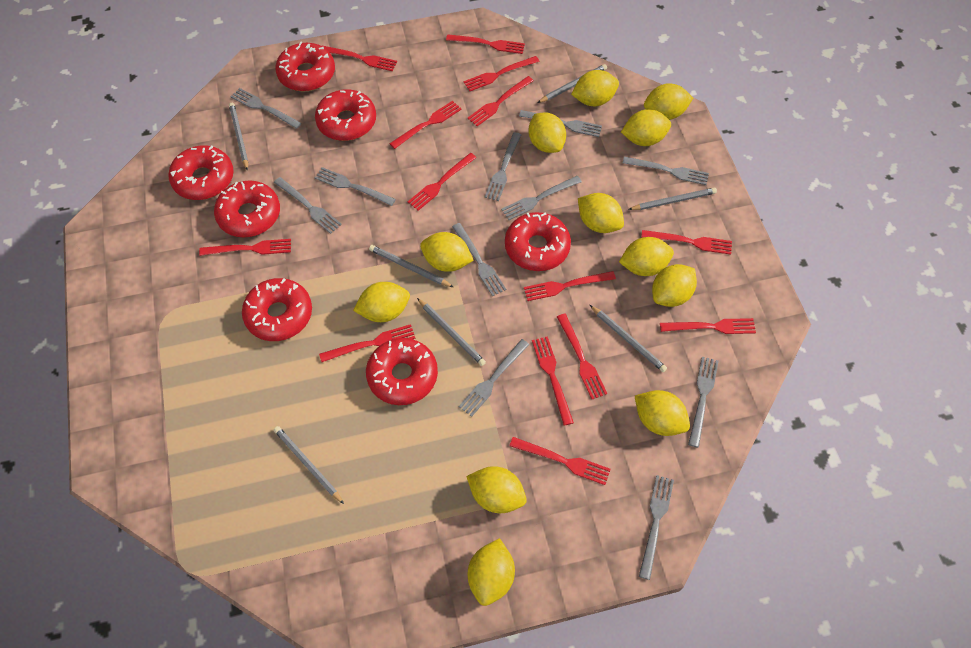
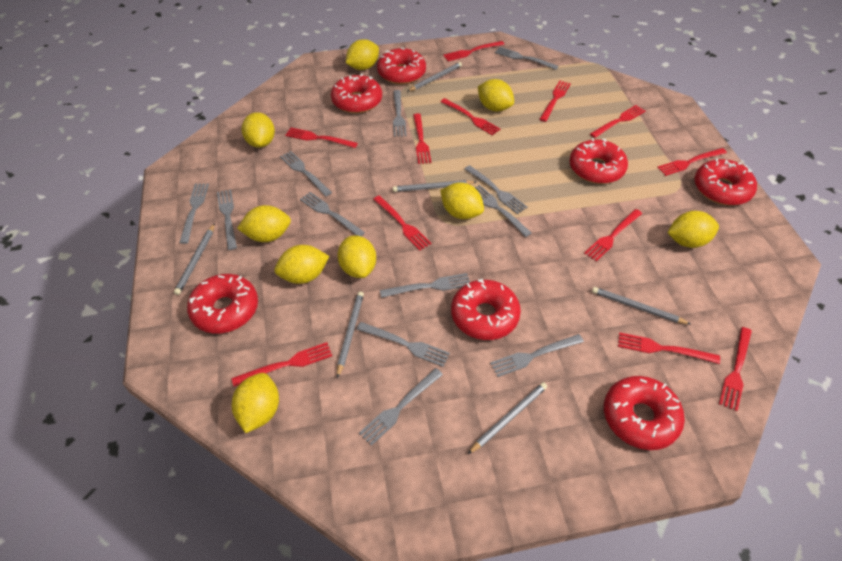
grey fork: [231,88,302,129] [274,177,342,234] [315,167,396,206] [452,223,506,296] [459,339,529,417] [485,132,521,201] [501,176,582,220] [519,110,602,137] [623,157,709,185] [639,475,674,580] [688,356,719,448] = 11 -> [179,183,209,244] [217,190,237,250] [280,151,332,196] [300,192,365,236] [357,322,450,367] [359,368,443,446] [380,273,470,298] [393,90,407,137] [465,165,528,214] [475,185,532,237] [490,334,584,377] [495,47,558,70] = 12
grey pencil: [229,103,248,171] [274,426,344,504] [369,245,453,287] [417,298,486,366] [537,64,607,103] [590,305,667,372] [628,188,717,210] = 7 -> [174,223,215,295] [337,292,364,378] [393,180,476,192] [407,62,462,92] [468,382,547,454] [592,287,692,325] = 6
red fork: [199,239,291,256] [319,324,415,362] [322,46,397,71] [390,101,462,149] [408,153,477,211] [446,34,525,54] [464,56,540,91] [467,76,534,126] [510,437,611,485] [524,271,616,301] [532,336,574,426] [557,314,607,399] [641,230,732,255] [660,318,756,334] = 14 -> [231,342,332,387] [285,128,358,148] [373,195,431,250] [413,113,431,164] [440,98,500,135] [443,41,505,61] [540,81,571,122] [584,209,642,261] [590,105,645,138] [618,332,720,364] [657,148,727,176] [719,327,752,411] = 12
yellow lemon: [353,282,410,322] [420,232,474,272] [466,466,527,513] [468,538,515,606] [528,112,566,153] [571,70,619,106] [578,193,624,233] [619,237,674,276] [621,109,671,146] [635,390,690,436] [644,83,693,120] [652,264,697,307] = 12 -> [232,373,279,433] [237,205,291,242] [242,112,275,148] [274,245,329,284] [338,235,376,278] [346,39,379,70] [440,182,484,219] [478,79,514,111] [667,211,719,248] = 9

